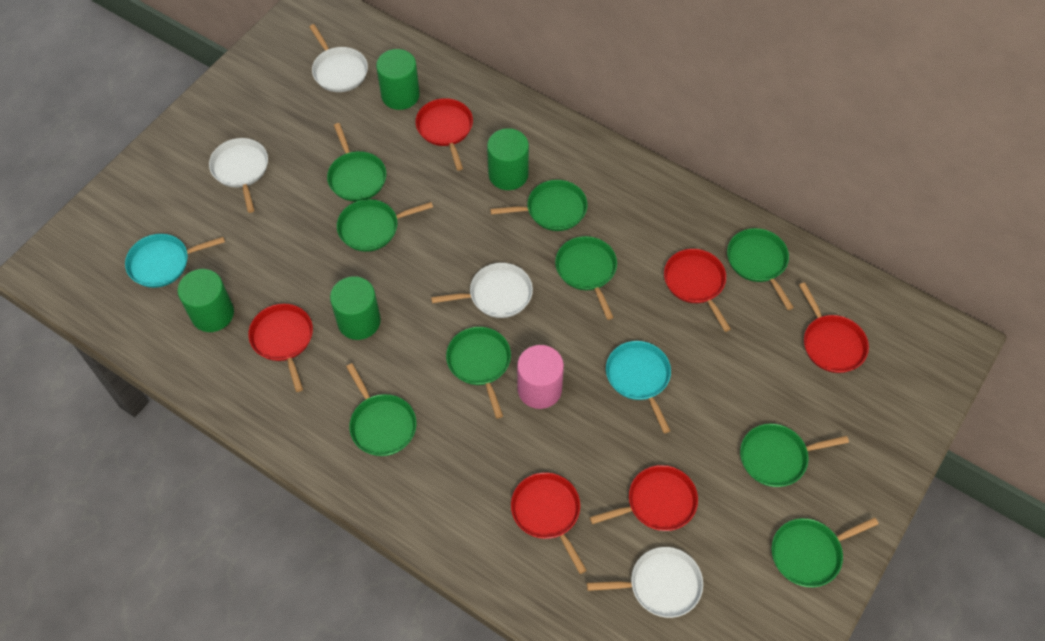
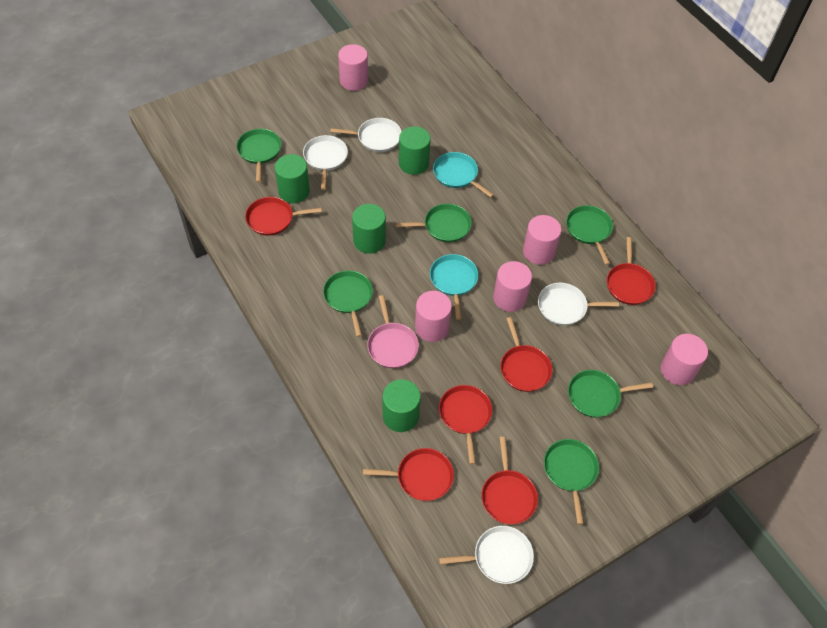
green pan: [327,123,386,202] [337,199,433,252] [346,363,417,456] [446,327,511,419] [490,180,588,231] [555,236,617,320] [727,228,794,310] [740,424,849,487] [772,517,879,587] = 9 -> [236,129,281,182] [323,270,373,337] [396,203,472,242] [544,439,599,525] [566,205,613,265] [568,370,653,418] = 6
pink cylinder: [517,345,564,409] = 1 -> [338,44,368,91] [415,291,452,342] [493,261,532,312] [523,215,561,265] [661,334,708,385] = 5
pink pan: none = 0 -> [367,295,419,368] = 1

